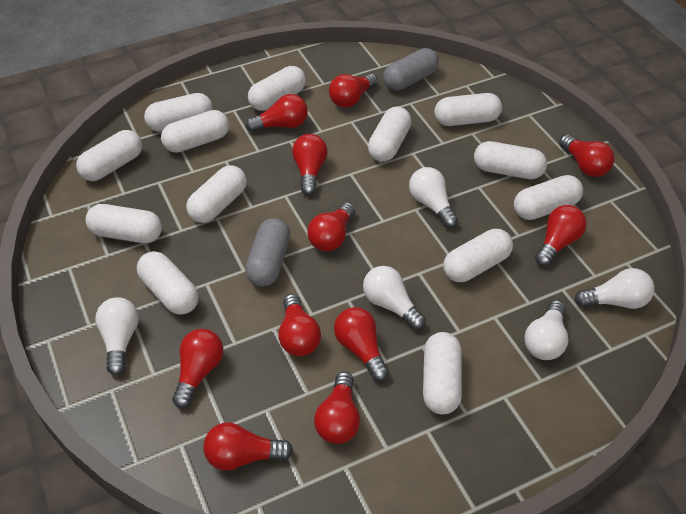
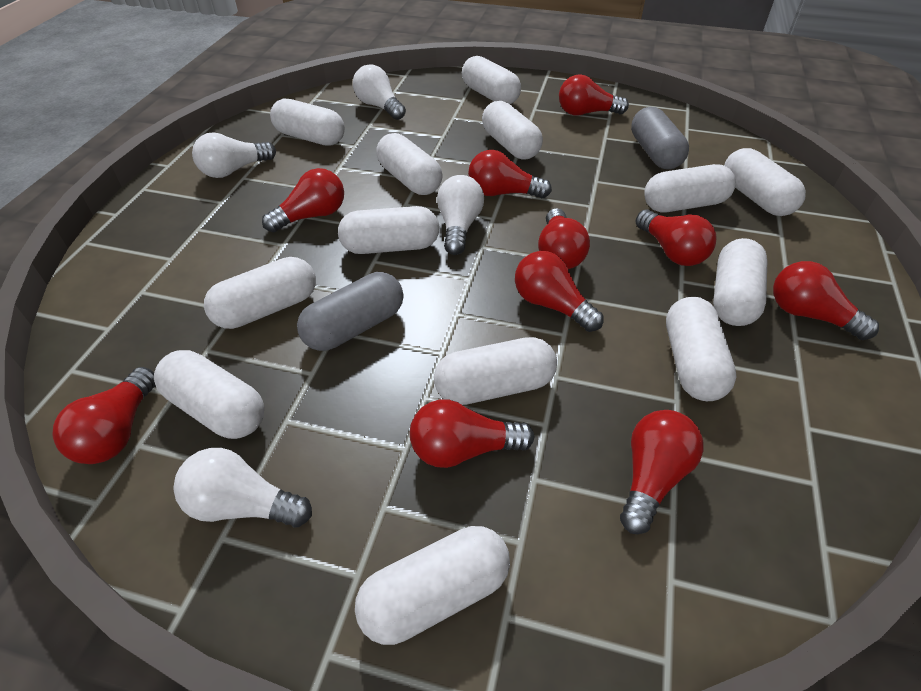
red light bulb: [172,329,223,408] [203,423,293,471] [246,94,308,132] [278,294,321,356] [292,134,327,195] [307,202,355,251] [314,372,360,444] [329,74,378,108] [334,307,389,381] [535,205,587,266] [559,134,615,177] = 11 -> [53,367,156,464] [262,168,344,232] [410,399,534,468] [468,150,552,198] [515,251,604,332] [538,208,590,269] [559,74,629,116] [620,410,704,534] [635,209,717,266] [773,261,879,340] = 10
white light bulb: [95,297,139,375] [363,266,426,330] [409,167,458,228] [524,300,568,360] [575,268,655,309] = 5 -> [173,448,312,528] [192,132,276,178] [353,64,406,120] [437,175,484,255] = 4

